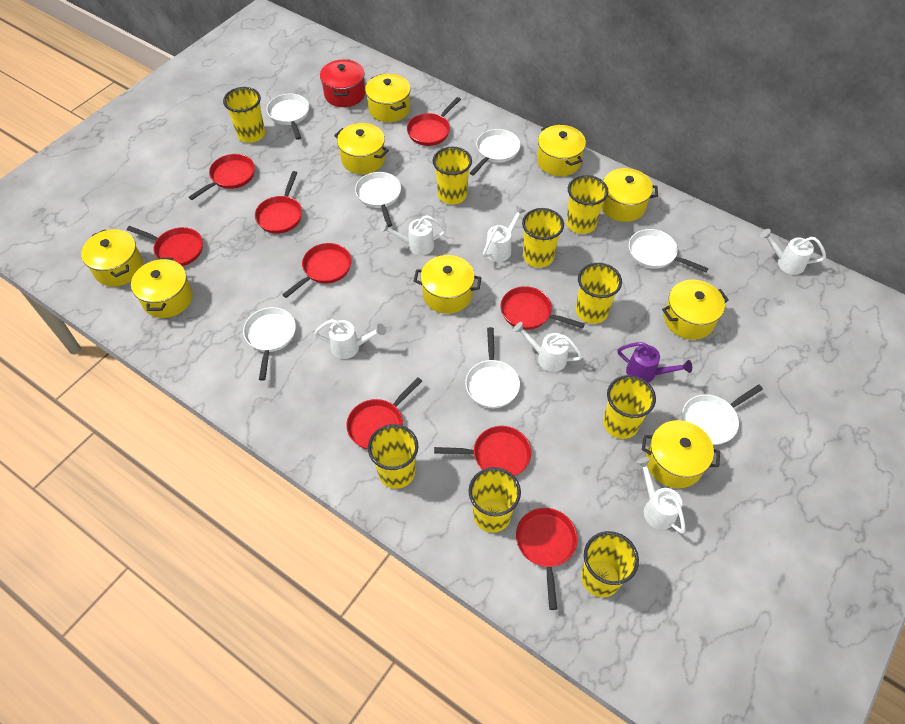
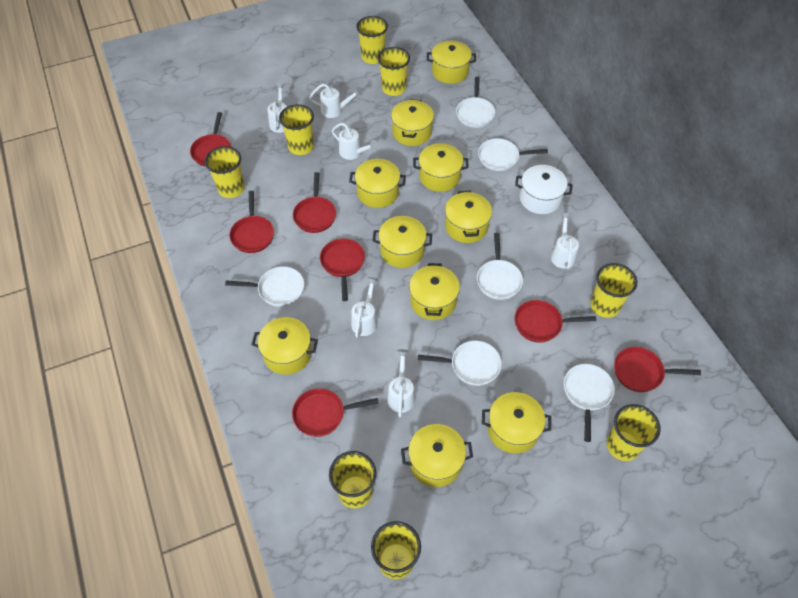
purple watering can: [618,342,692,383] = 1 -> none = 0
red pan: [127,226,203,266] [189,154,255,200] [255,171,302,234] [282,243,352,298] [346,377,422,450] [407,97,461,146] [434,426,531,476] [500,286,585,330] [516,508,577,610] = 9 -> [190,112,231,166] [229,191,274,253] [292,388,379,437] [293,172,336,233] [320,238,365,301] [515,300,596,343] [614,347,701,392] = 7
red pot: [320,59,366,107] = 1 -> none = 0
white pan: [243,307,296,381] [267,93,309,140] [355,172,401,227] [465,327,520,408] [470,129,521,175] [629,229,709,273] [682,384,763,445] = 7 -> [225,266,304,307] [418,341,502,386] [456,77,495,128] [477,233,523,300] [478,138,548,171] [564,364,615,442] = 6
white pot: none = 0 -> [515,165,572,214] = 1
yellow cup: [223,87,265,143] [368,424,418,489] [433,147,472,204] [469,467,521,533] [522,208,564,268] [566,175,608,234] [576,263,622,324] [581,531,639,597] [603,375,656,439] = 9 -> [205,146,245,198] [279,104,314,155] [329,451,376,508] [356,16,388,64] [371,521,421,579] [377,47,410,96] [590,263,637,318] [606,404,661,461] = 8
yellow pot: [81,229,143,287] [131,257,193,318] [334,123,389,174] [365,74,411,122] [414,255,482,314] [537,125,586,176] [602,168,658,222] [642,420,720,488] [662,280,729,340] = 9 -> [251,317,318,375] [349,159,406,208] [373,216,432,268] [391,99,434,146] [401,424,473,487] [409,263,460,320] [413,143,469,192] [427,41,476,84] [445,191,492,243] [482,392,551,454] = 10

